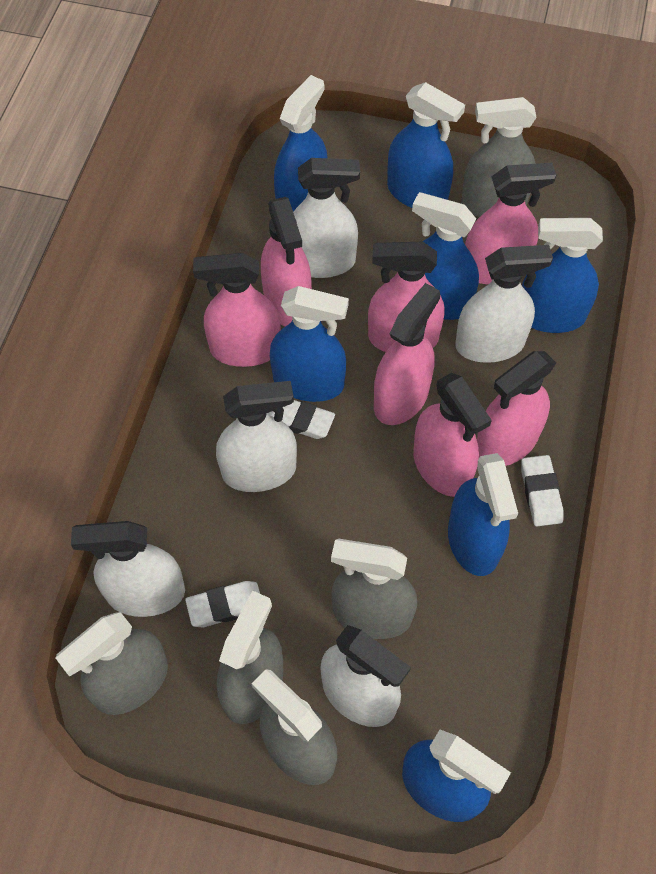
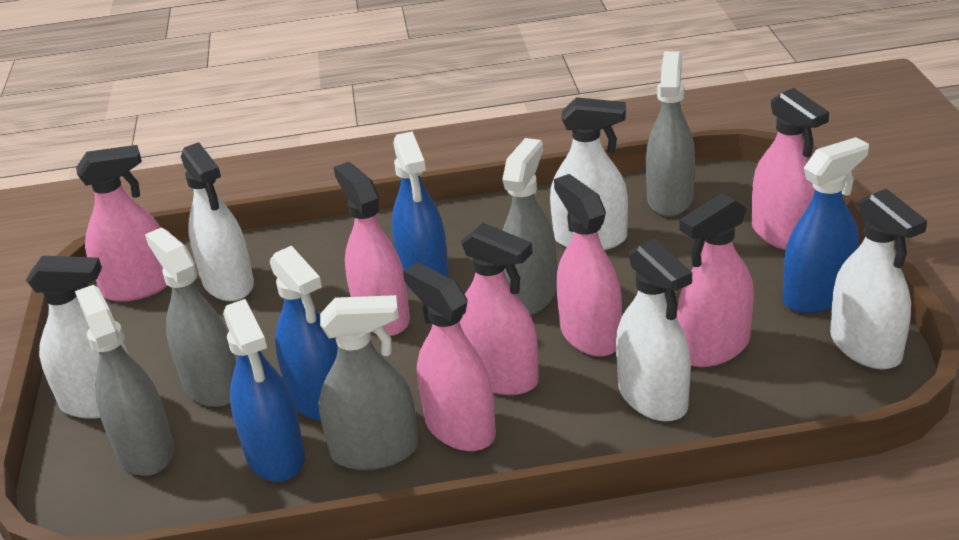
blue spray bottle: [270,286,349,402] [274,75,328,211] [387,82,465,208] [402,730,511,822] [412,192,479,320] [448,453,518,576] [522,218,603,333] = 7 -> [223,299,305,482] [270,245,338,421] [392,131,449,288] [782,137,869,313] = 4
white eraser: [185,581,260,627] [267,400,335,439] [521,455,563,526] = 3 -> none = 0

